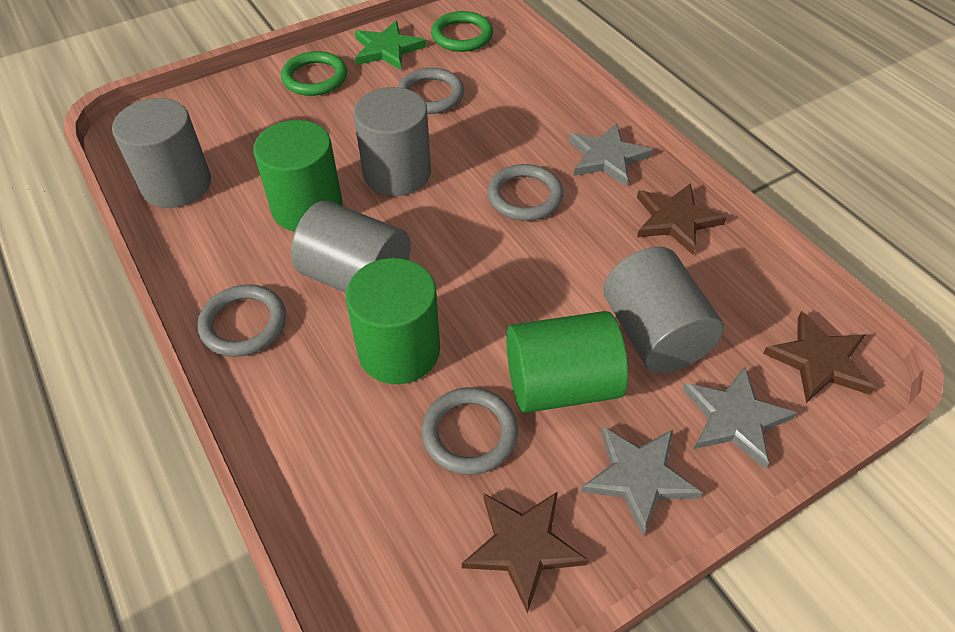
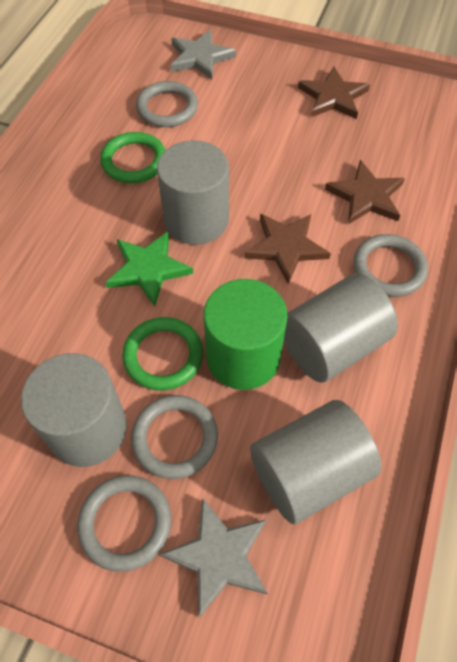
green cylinder: [253,120,343,232] [346,258,440,384] [506,311,628,413] = 3 -> [204,279,288,390] = 1
grey star: [569,123,653,186] [581,426,703,536] [682,367,797,469] = 3 -> [160,498,268,618] [171,30,236,80] = 2

